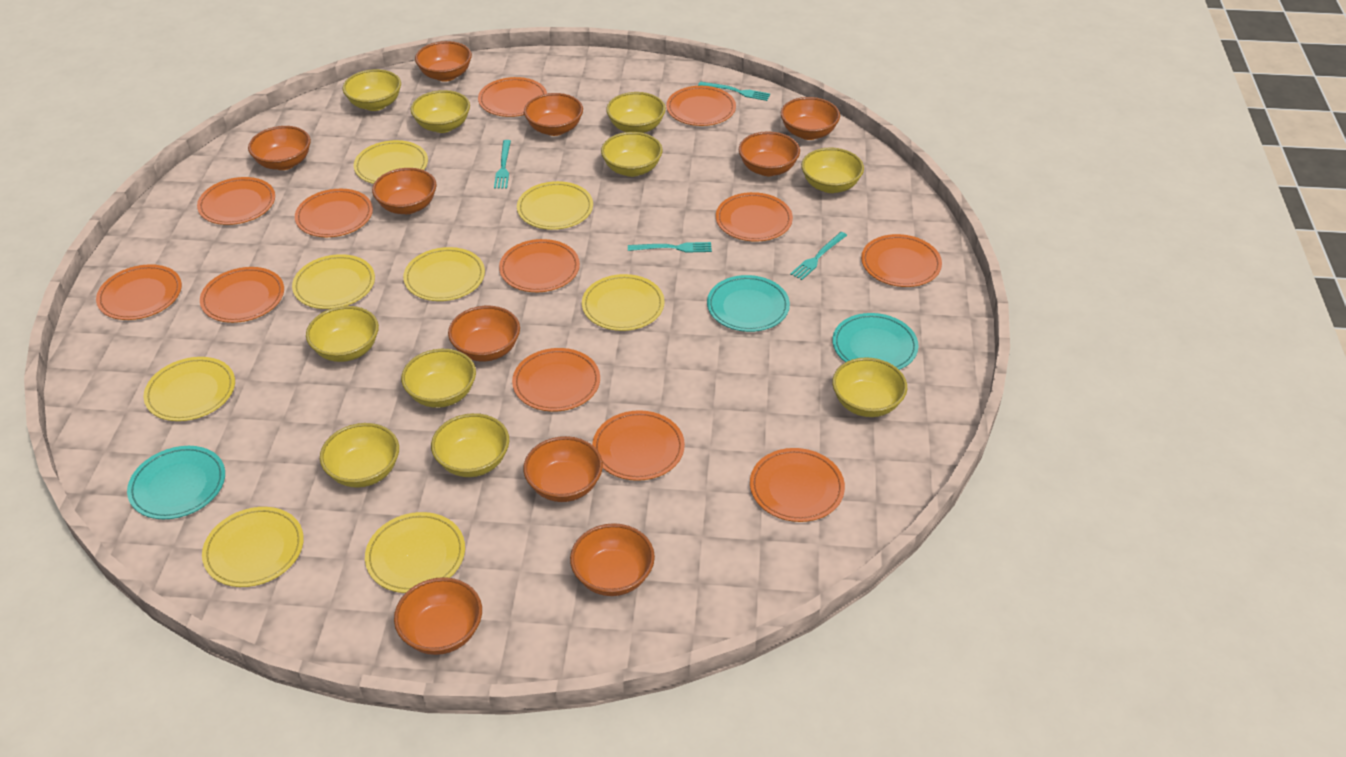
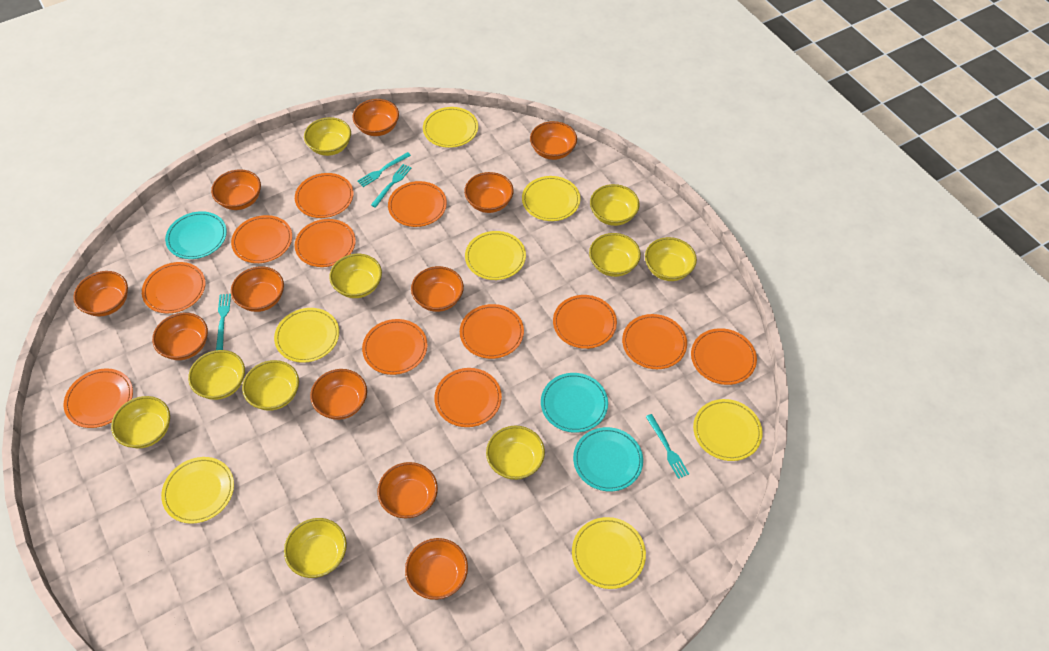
orange bowl: [248,126,311,170] [372,168,437,214] [394,577,482,655] [415,41,472,82] [448,306,520,361] [523,436,603,502] [524,93,583,136] [570,523,655,596] [739,131,800,176] [781,97,840,140] = 10 -> [73,271,128,316] [152,313,208,360] [211,169,261,210] [231,266,284,312] [310,369,367,420] [352,99,399,136] [377,462,438,518] [405,538,468,600] [411,266,464,312] [464,172,514,213] [530,121,577,160] = 11
yellow plate: [143,357,235,421] [202,507,304,587] [292,254,375,309] [354,140,428,184] [365,512,465,593] [403,247,485,301] [517,181,593,230] [582,274,665,331] = 8 -> [161,457,234,524] [274,308,339,363] [423,107,478,148] [465,231,526,280] [522,176,580,221] [572,517,646,589] [693,399,763,461] = 7

